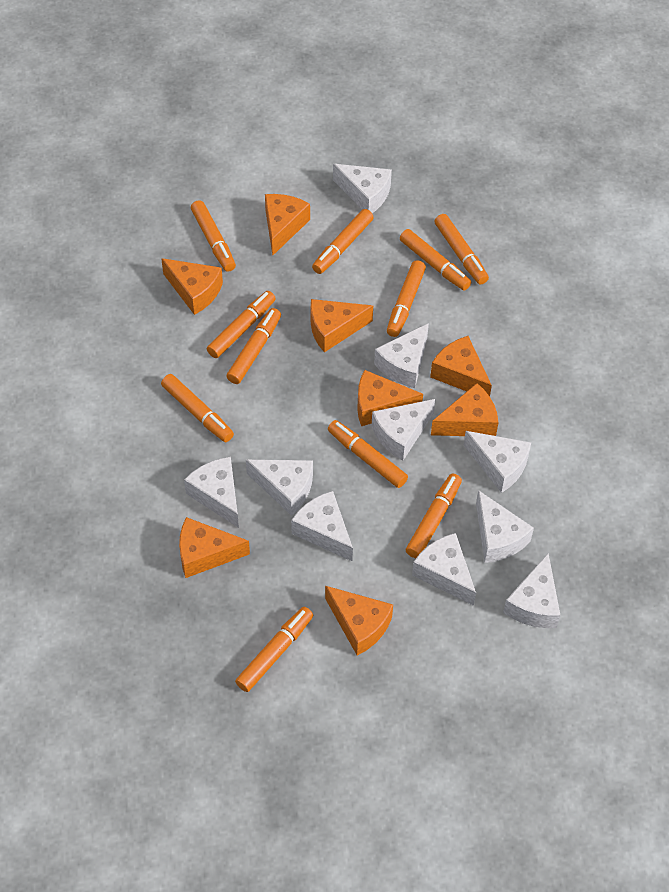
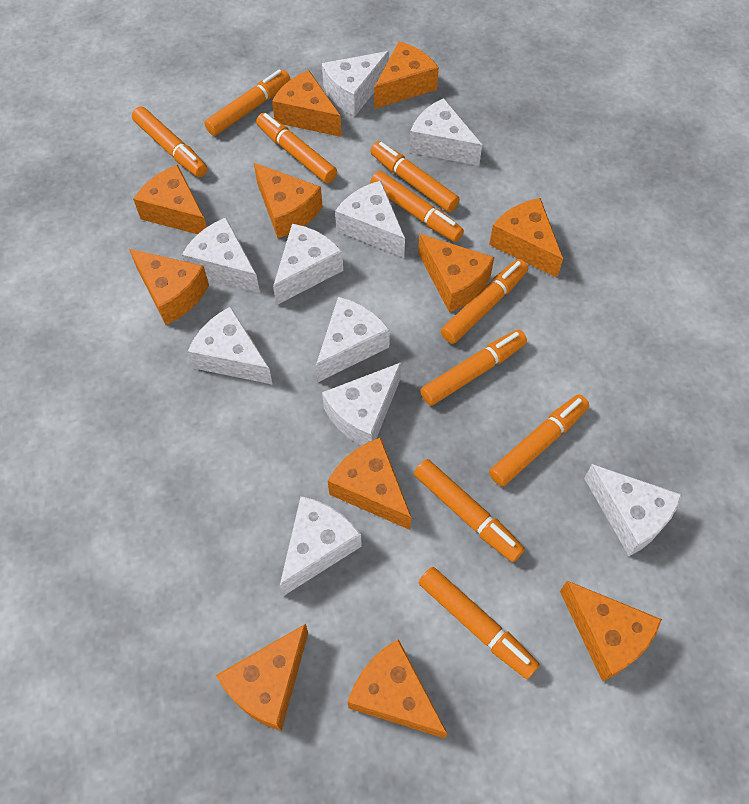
orange cheese: [161,258,223,315] [179,517,250,578] [265,194,310,256] [311,299,373,352] [325,586,393,656] [357,370,423,426] [430,336,492,396] [431,383,499,436] = 8 -> [129,249,209,325] [133,164,207,234] [216,624,308,731] [254,163,323,238] [272,70,342,137] [328,437,412,530] [348,639,448,739] [374,41,439,109] [418,234,494,312] [489,198,563,278] [560,581,662,682] = 11
orange marker: [161,374,234,442] [191,200,236,272] [207,291,276,358] [226,308,281,384] [235,607,313,692] [312,209,374,274] [328,420,408,488] [387,260,426,337] [400,229,471,291] [406,474,462,558] [434,214,489,285] = 11 -> [132,106,207,177] [204,69,291,136] [256,113,337,183] [370,141,460,212] [370,171,464,242] [414,459,525,562] [419,567,540,679] [420,330,527,406] [441,259,528,344] [489,394,589,487] = 10

